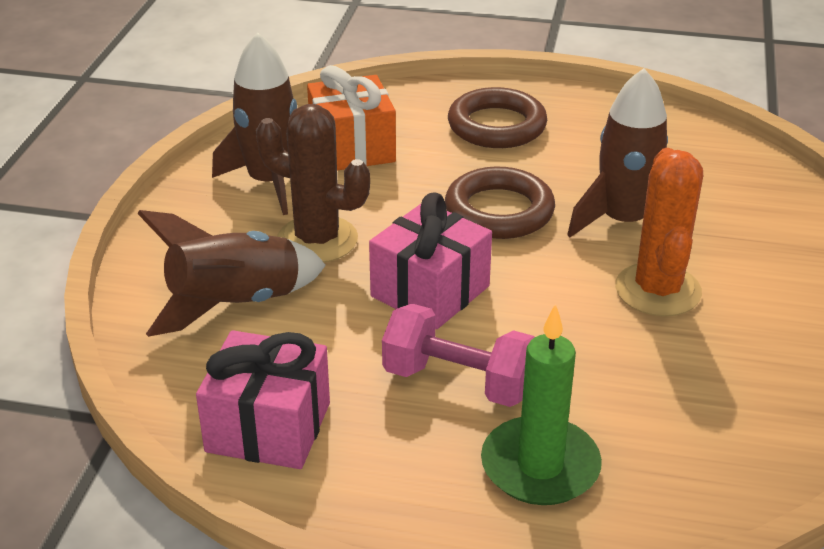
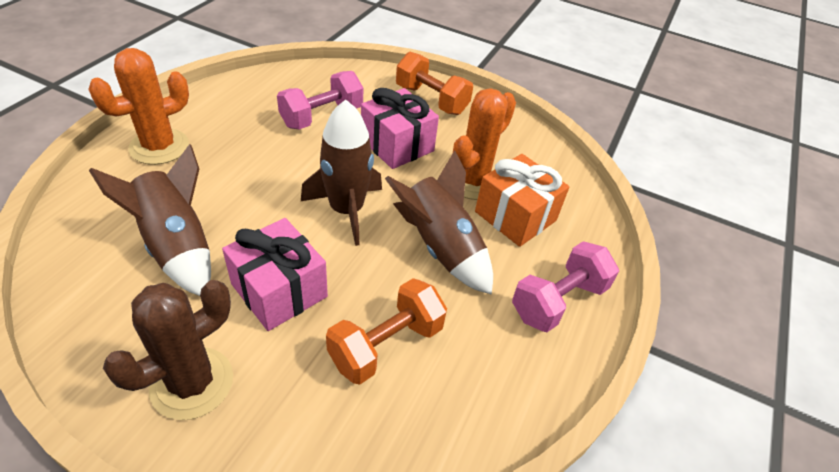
brown ring: [445,167,555,239] [448,87,547,148] = 2 -> none = 0
green candle: [481,304,602,505] = 1 -> none = 0
orange cactus: [615,148,703,316] = 1 -> [89,48,189,165] [453,88,516,200] = 2
orange dumbbell: none = 0 -> [326,278,447,384] [396,52,473,115] = 2
pink dumbbell: [382,304,535,407] = 1 -> [277,71,363,130] [512,241,619,332] = 2

